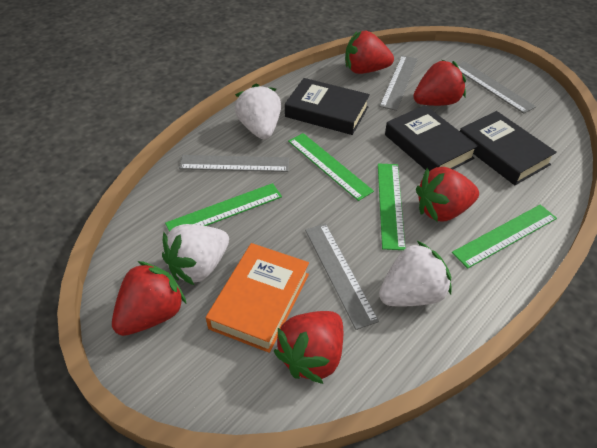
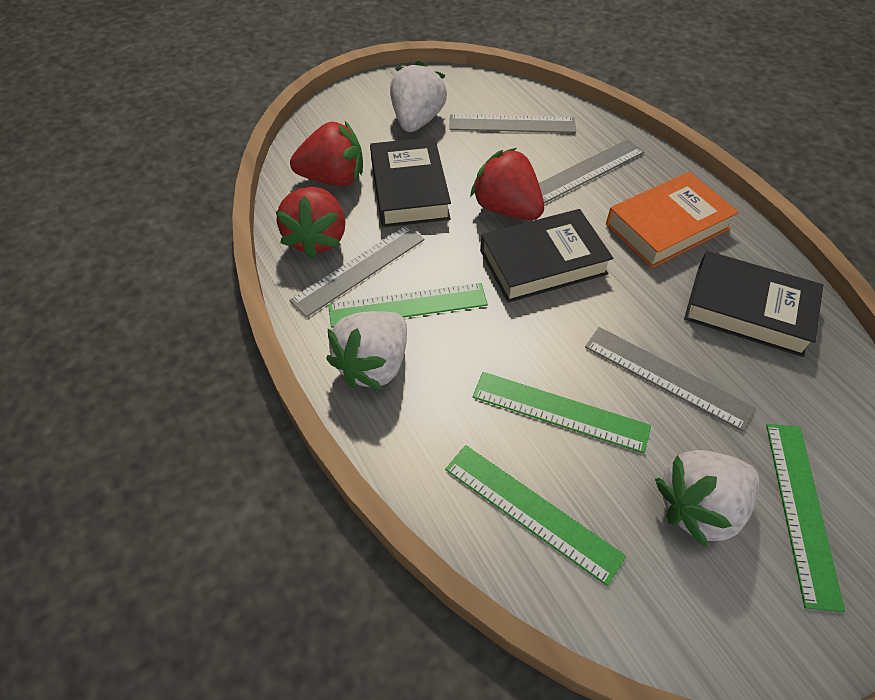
red strawberry: [112,261,186,336] [274,311,343,384] [345,31,394,74] [413,60,466,106] [416,167,479,221] = 5 -> [275,187,346,259] [290,121,363,186] [470,148,544,220] = 3

